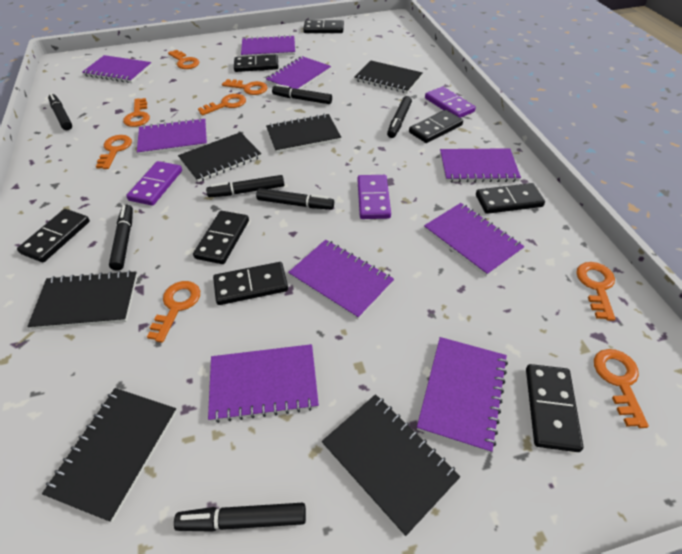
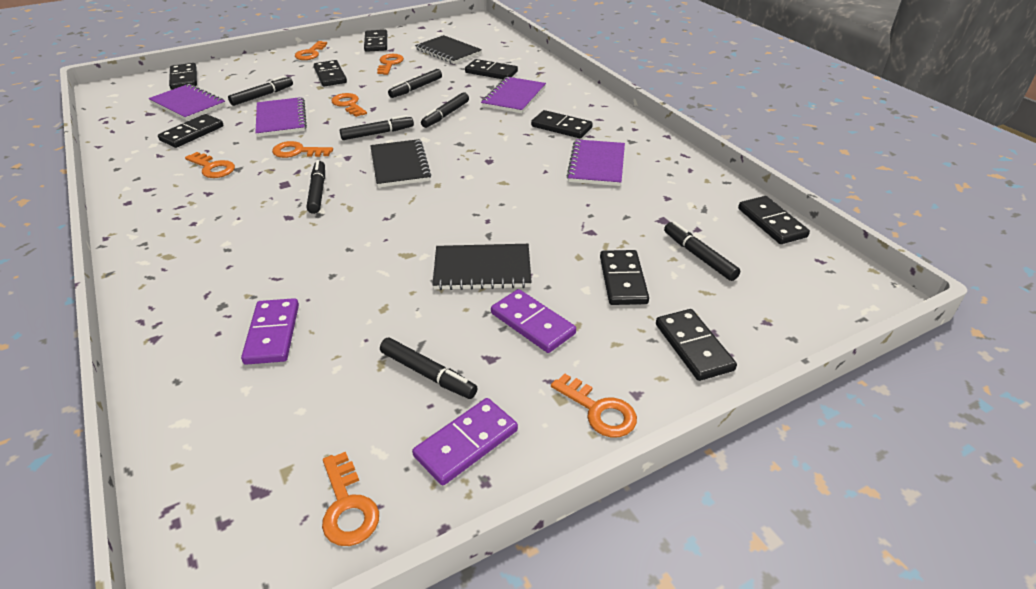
black domino: [17,209,90,262] [193,211,249,264] [213,262,288,305] [234,54,278,72] [303,20,344,33] [409,110,463,143] [476,183,545,214] [526,364,584,452] = 8 -> [158,114,224,148] [169,63,197,90] [314,60,347,86] [364,30,387,52] [465,59,518,79] [531,110,593,138] [600,250,649,305] [656,309,737,381] [738,196,810,244] = 9
black notebook: [27,270,137,330] [42,388,177,522] [178,132,261,182] [266,114,341,153] [322,394,460,536] [354,61,423,94] = 6 -> [370,139,431,188] [415,35,482,64] [432,244,532,290] = 3
orange key: [96,135,132,169] [123,98,150,127] [147,281,200,343] [168,50,199,69] [198,94,246,115] [222,79,268,95] [576,262,615,321] [594,349,649,428] = 8 -> [185,152,235,178] [272,141,333,158] [295,41,327,60] [322,452,379,546] [331,93,367,117] [377,54,404,75] [551,374,637,438] = 7
purple notebook: [82,55,152,83] [137,118,207,155] [208,344,319,423] [241,35,295,57] [266,56,331,89] [288,239,394,320] [417,337,508,453] [424,203,525,276] [440,148,521,182] = 9 -> [149,84,225,121] [255,97,307,137] [481,77,546,113] [566,139,625,186] = 4

